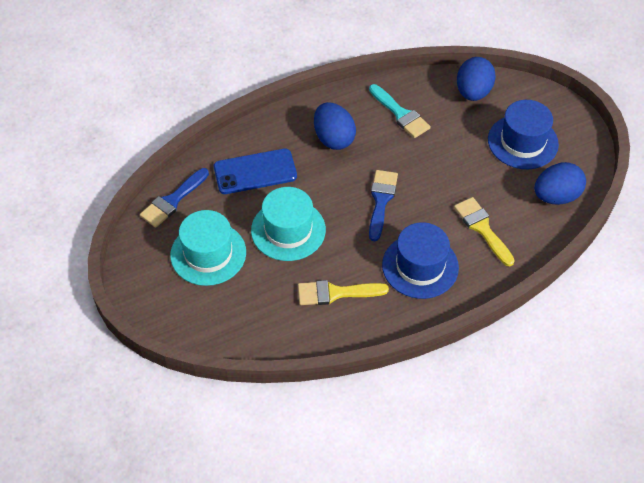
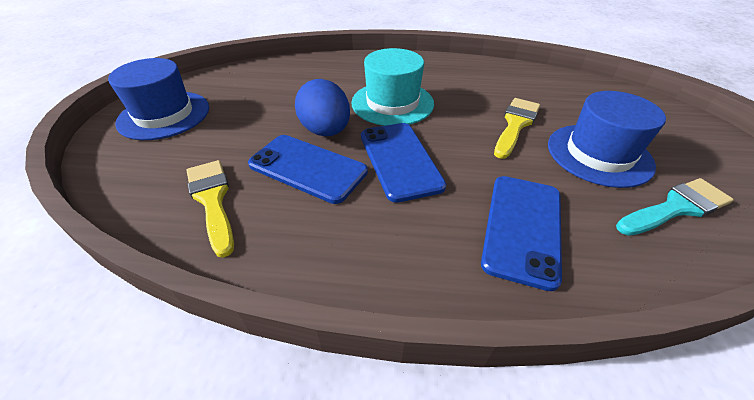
blue brush: [140,168,209,228] [369,170,398,241] = 2 -> none = 0
blue egg: [314,102,356,150] [457,57,496,101] [534,162,586,205] = 3 -> [295,79,350,137] = 1
blue phone: [214,149,297,194] = 1 -> [248,135,368,204] [361,123,446,203] [481,176,562,291] = 3
turquoise hat: [170,210,246,286] [251,187,326,261] = 2 -> [351,48,434,126] = 1

